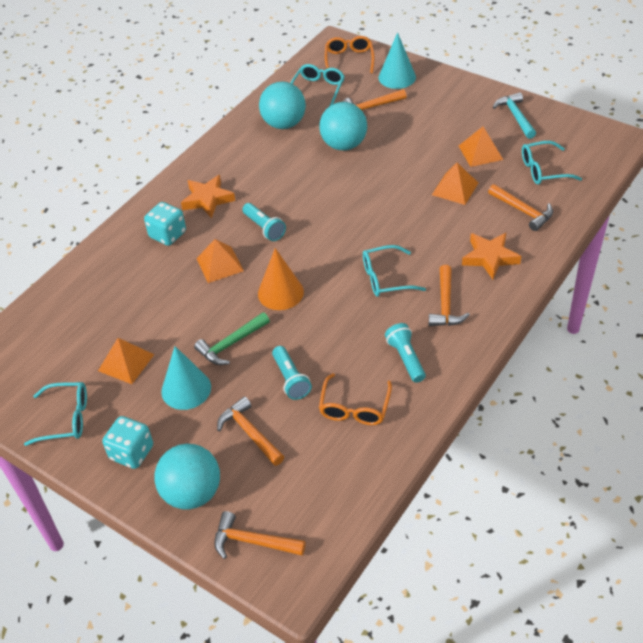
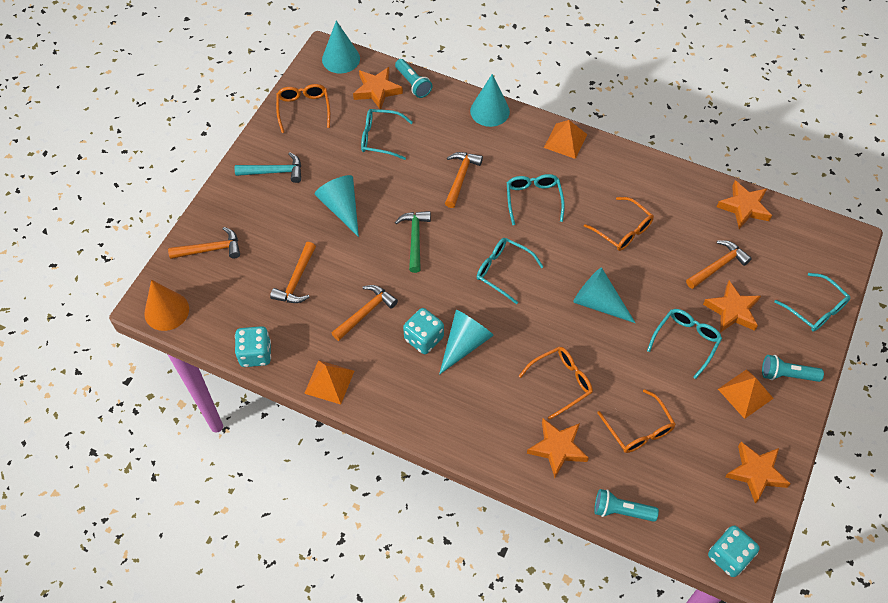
orange glasses: [319,373,392,425] [325,36,374,73] = 2 -> [276,84,330,133] [519,347,593,420] [584,197,654,251] [597,389,676,453] = 4
orange pyramid: [98,338,154,384] [196,239,244,283] [432,163,478,205] [459,127,503,167] = 4 -> [304,360,354,405] [544,120,587,159] [718,369,774,419] = 3
orange star: [181,175,235,218] [462,233,521,279] = 2 -> [353,67,403,110] [527,418,589,478] [703,281,761,333] [717,180,772,229] [725,442,790,504] = 5
turquoise ball: [154,444,220,510] [259,82,306,129] [319,102,367,150] = 3 -> none = 0
turquoise cone: [161,346,211,410] [379,32,416,89] = 2 -> [315,175,359,237] [322,21,360,73] [439,310,494,375] [470,74,510,127] [573,268,635,323] = 5
turquoise dice: [102,416,153,469] [144,202,186,246] = 2 -> [235,326,271,367] [403,308,444,354] [708,526,759,577] = 3
turquoise glasses: [24,382,87,446] [291,64,345,106] [363,245,426,297] [522,141,582,184] = 4 -> [361,109,413,160] [477,238,544,304] [507,174,565,225] [647,309,722,379] [774,273,850,332] = 5

